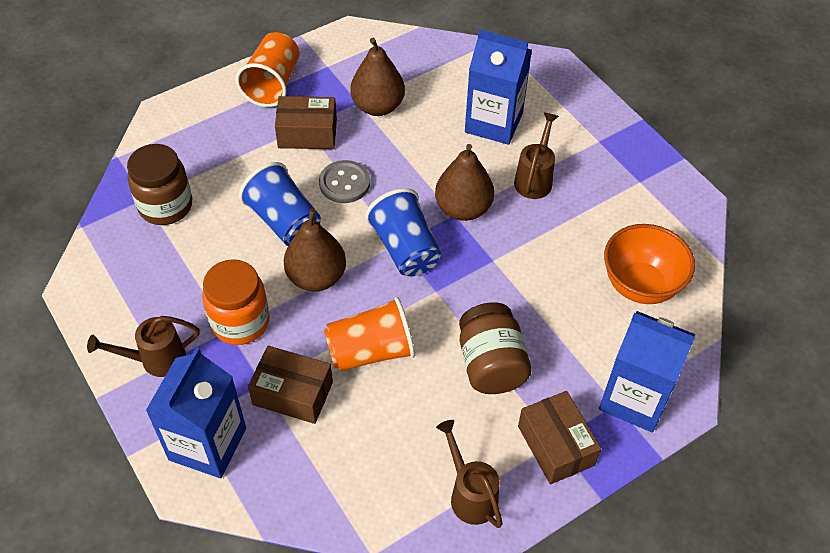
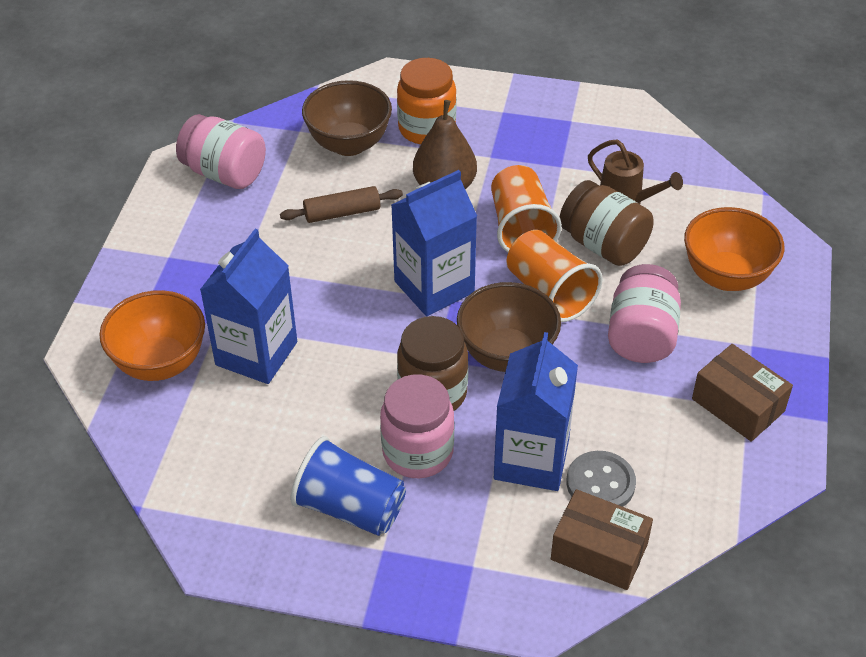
blue cup: [239,162,321,246] [365,188,441,276] = 2 -> [291,436,406,536] = 1
brown bowl: none = 0 -> [302,80,392,156] [457,282,561,372] = 2
brown box: [248,346,333,424] [275,96,337,149] [518,391,601,484] = 3 -> [551,489,653,590] [692,344,793,442] = 2
brown pear: [284,208,346,291] [350,38,405,116] [435,144,494,221] = 3 -> [413,100,477,190] = 1
brown rolling pin: none = 0 -> [280,186,403,223] = 1
brown watering can: [87,316,200,377] [436,420,503,528] [514,113,559,199] = 3 -> [588,140,683,204] = 1
orange bowl: [604,224,695,304] = 1 -> [99,290,205,381] [684,207,784,291] = 2
pink jar: none = 0 -> [176,114,266,189] [380,374,454,478] [608,264,681,363] = 3

